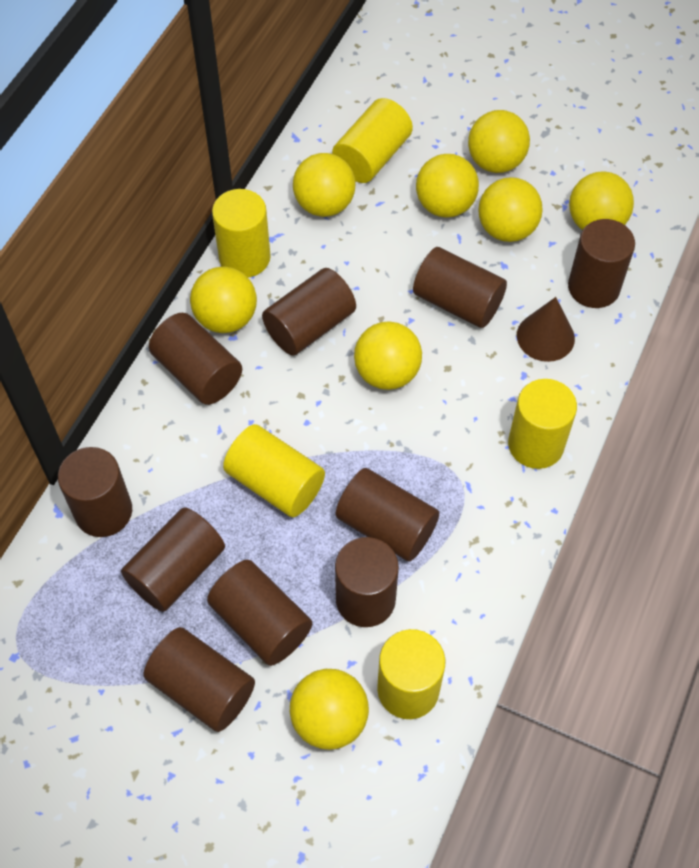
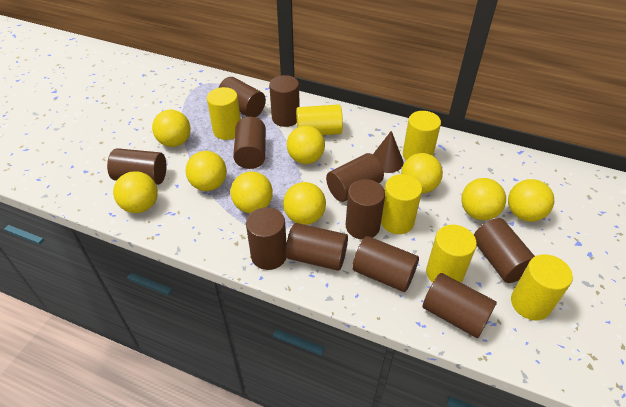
brown cylinder: [58,447,132,537] [121,507,225,612] [144,627,255,732] [149,313,242,405] [207,560,312,666] [262,268,356,355] [335,537,399,627] [336,468,439,561] [413,247,507,328] [568,219,635,308] = 10 -> [107,148,166,185] [219,77,266,117] [233,117,266,169] [246,207,287,270] [269,75,300,127] [286,223,348,271] [326,153,384,202] [346,179,385,240] [352,236,419,292] [423,273,497,338] [474,218,535,283] = 11
yellow ball: [190,266,257,333] [290,669,369,750] [293,153,355,217] [354,321,422,390] [416,154,479,218] [468,110,530,173] [478,177,543,242] [569,171,634,230] = 8 -> [113,171,158,213] [152,110,191,147] [185,151,227,191] [230,171,273,213] [283,182,326,225] [287,126,325,164] [401,153,443,193] [462,178,506,220] [508,179,554,222] = 9
yellow cylinder: [212,189,271,277] [223,424,325,517] [332,98,413,183] [377,629,445,719] [508,379,577,469] = 5 -> [207,87,241,140] [296,104,343,135] [381,174,422,234] [403,111,441,160] [426,225,477,283] [511,254,573,320] = 6

